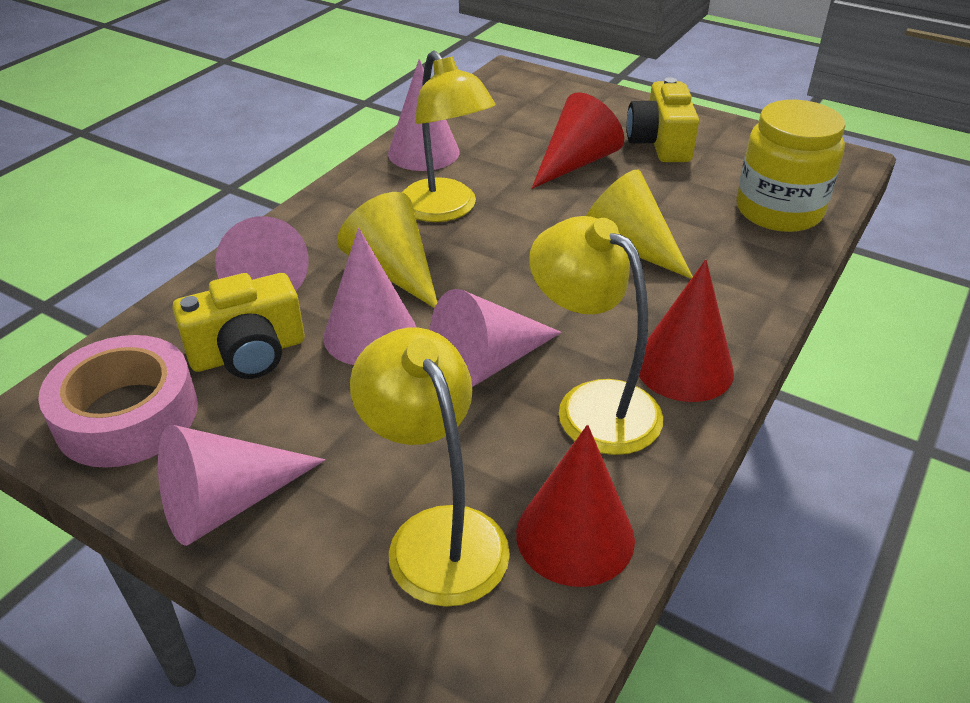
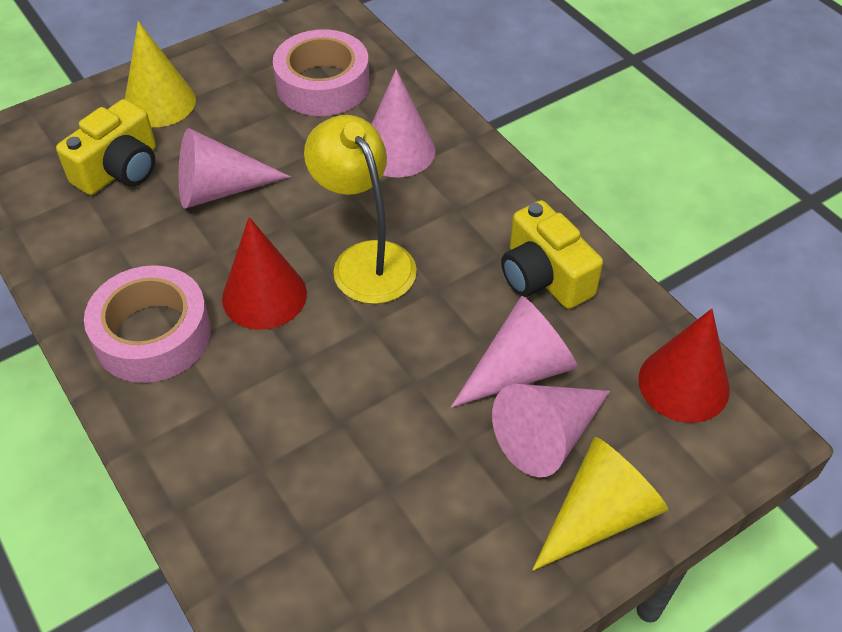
pink cone: [158,425,325,546] [215,216,309,291] [323,228,416,365] [388,59,460,171] [430,289,562,387] = 5 -> [178,128,291,209] [371,69,435,178] [451,296,578,408] [492,384,610,477] = 4
pink tape: [38,335,198,468] = 1 -> [84,265,211,383] [273,29,370,116] = 2
red cone: [516,425,635,587] [532,92,624,189] [639,259,734,402] = 3 -> [222,217,307,330] [638,309,730,423] = 2
yellow jar: [736,100,845,232] = 1 -> none = 0
yellow lamp: [350,327,510,607] [402,50,495,222] [529,216,663,455] = 3 -> [304,115,417,304] = 1

